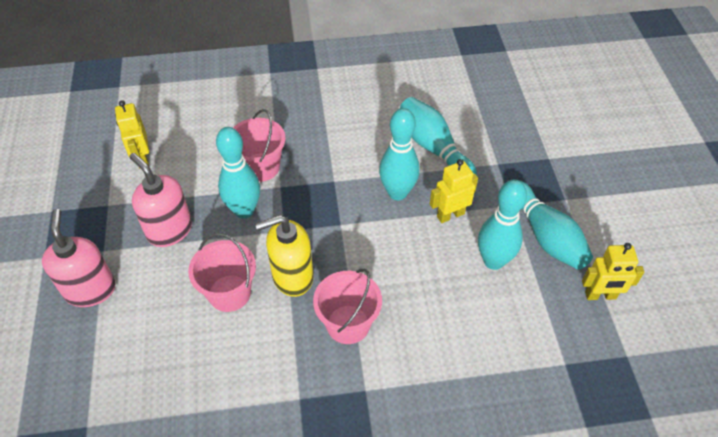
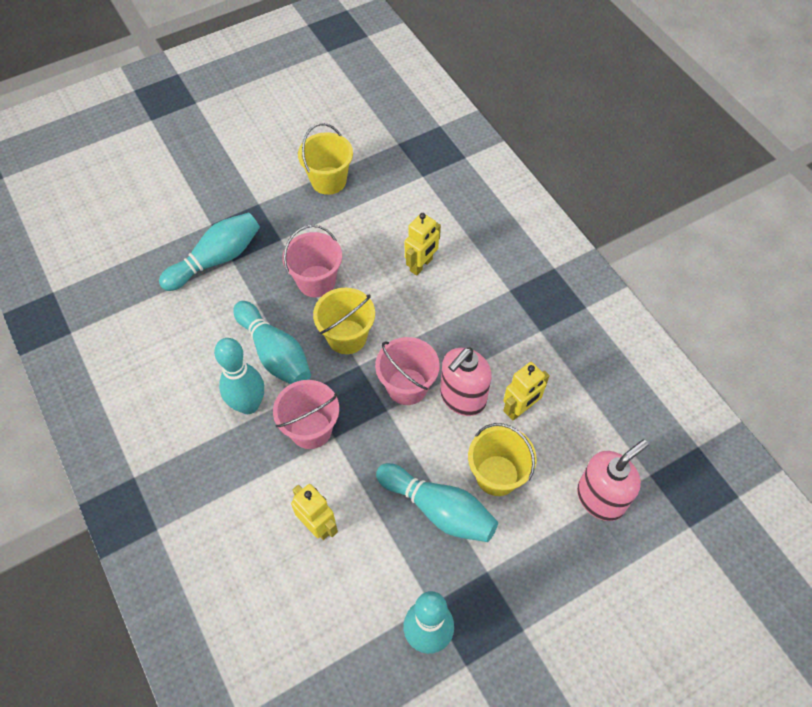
yellow bucket: none = 0 -> [298,123,353,195] [313,288,375,354] [468,423,537,496] = 3
yellow soap dispenser: [255,215,313,297] = 1 -> none = 0

